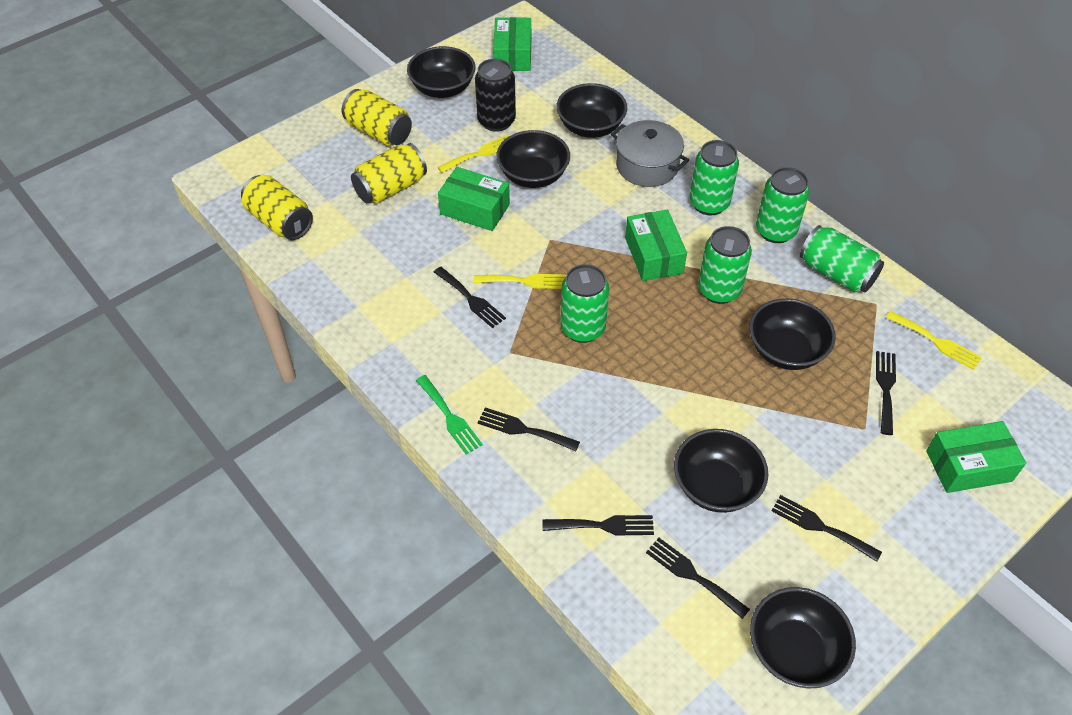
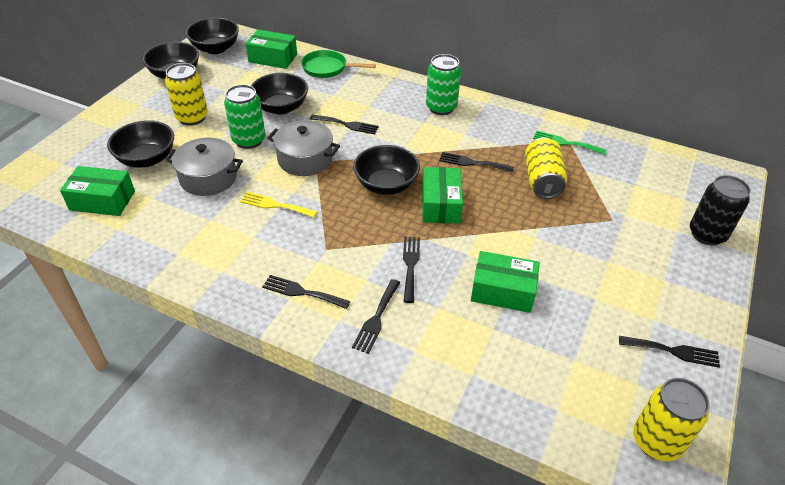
black bowl: [407,46,476,98] [496,130,570,188] [556,83,627,138] [674,429,768,513] [749,298,836,370] [750,587,856,689] = 6 -> [107,120,174,168] [142,42,199,79] [185,18,239,54] [251,73,308,115] [353,145,420,195] = 5
green can: [560,264,609,343] [690,140,739,216] [698,226,752,304] [756,167,810,243] [800,225,884,293] = 5 -> [224,84,266,149] [426,54,461,115] = 2
green pan: none = 0 -> [301,50,376,78] = 1
grey pot: [611,120,689,187] = 1 -> [166,137,243,196] [268,120,340,176] = 2
yellow fork: [438,135,509,173] [474,274,567,289] [886,311,982,370] = 3 -> [240,192,317,218] = 1

